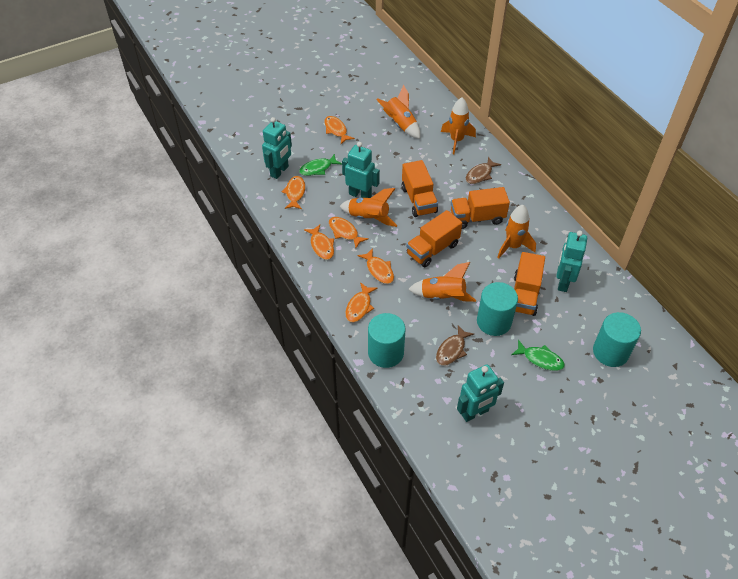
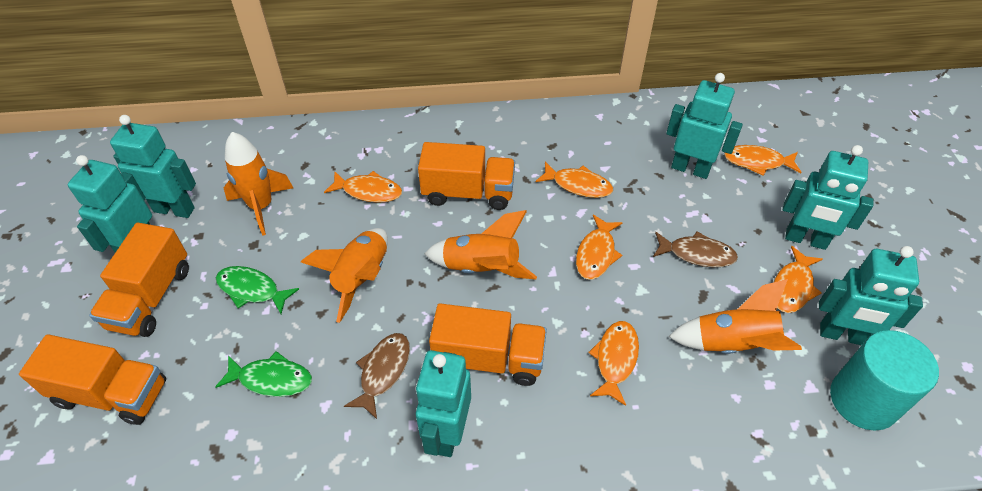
orange rocket: [340,188,397,227] [376,85,420,139] [408,262,476,302] [441,97,476,154] [497,205,536,259] = 5 -> [224,132,293,236] [301,228,388,323] [424,210,537,279] [669,279,802,354] = 4
turquoise cylinder: [368,313,405,368] [477,282,518,336] [593,312,641,367] = 3 -> [830,330,939,430] = 1
turquoise robot: [262,117,292,179] [342,142,380,198] [457,364,504,422] [556,230,587,292] = 4 -> [68,155,152,253] [110,115,196,218] [415,350,471,457] [666,73,743,179] [783,145,874,250] [819,246,923,345] = 6

